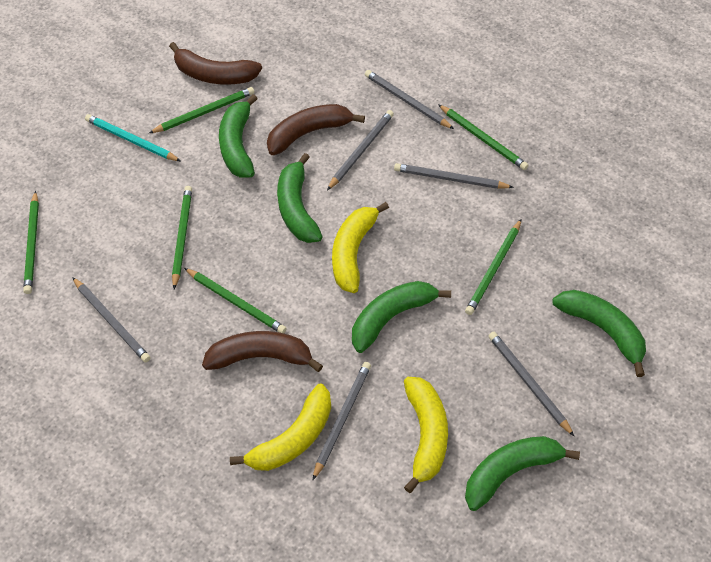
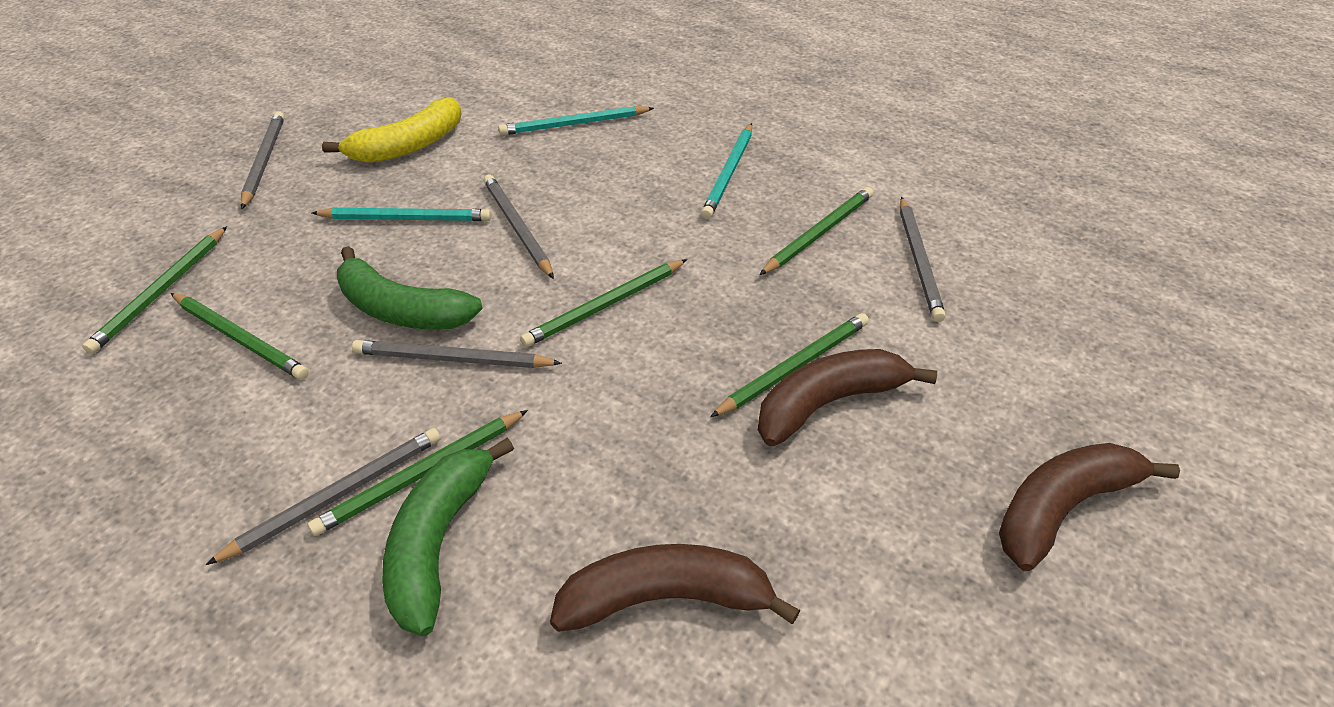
green banana: [219,94,258,178] [277,153,323,243] [352,281,451,353] [465,436,580,511] [552,290,646,377] = 5 -> [337,246,483,330] [382,438,514,636] = 2
grey pencil: [72,277,151,362] [313,362,371,480] [327,110,394,190] [365,70,454,129] [394,163,514,189] [489,332,574,436] = 6 -> [206,428,441,565] [241,111,285,209] [352,340,562,368] [484,175,554,279] [900,197,946,322] = 5
turquoise pencil: [85,114,181,161] = 1 -> [312,207,491,221] [498,106,654,135] [701,123,752,219] = 3
yellow banana: [230,384,331,471] [332,202,389,293] [404,377,448,493] = 3 -> [322,97,462,163] = 1

